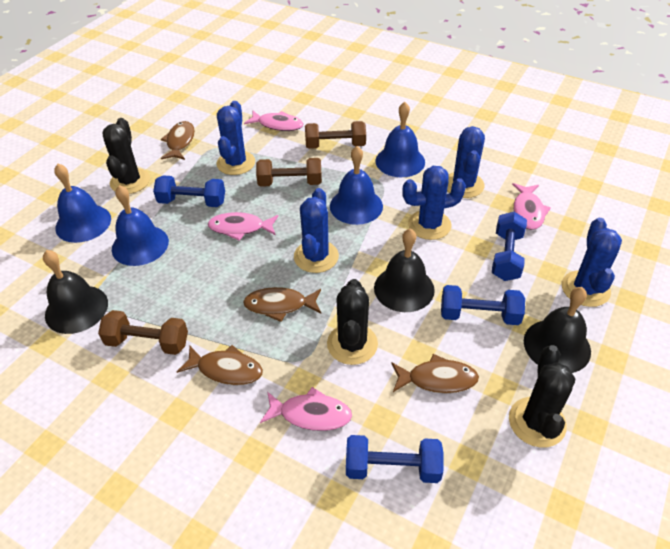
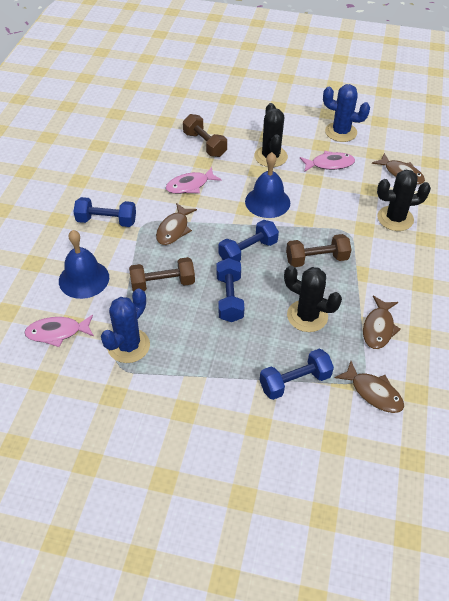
black bell: [43,250,108,334] [374,229,435,312] [524,287,591,373] = 3 -> none = 0
blue bell: [54,164,111,243] [112,185,169,266] [330,146,383,225] [375,102,425,177] = 4 -> [59,230,109,299] [245,152,290,218] = 2
blue cactus: [216,101,255,175] [294,188,339,273] [402,166,466,240] [447,126,485,198] [562,218,622,307] = 5 -> [101,289,150,363] [323,84,370,142] = 2
pink fish: [208,212,278,241] [244,111,303,131] [260,387,352,431] [512,183,551,230] = 4 -> [24,315,94,347] [166,167,222,194] [300,151,355,172] = 3

